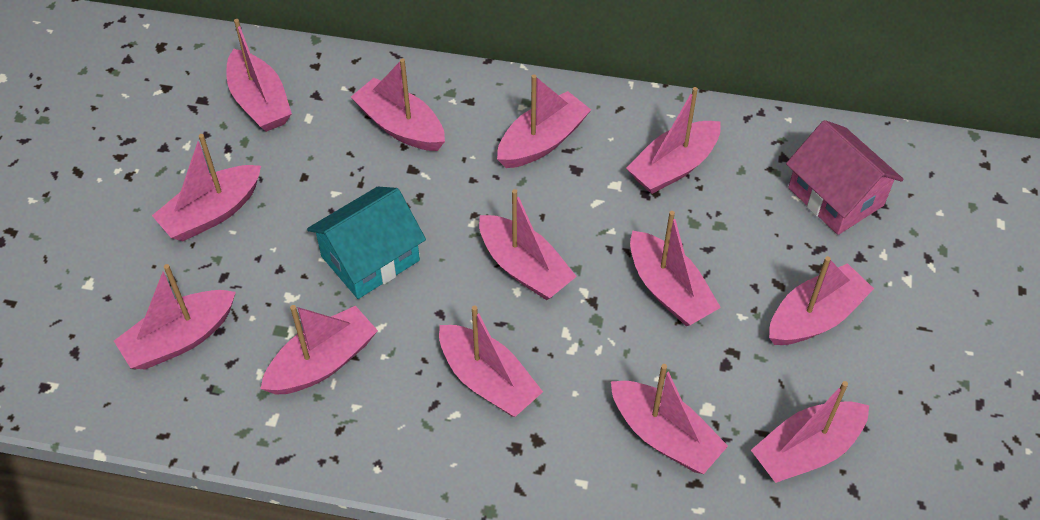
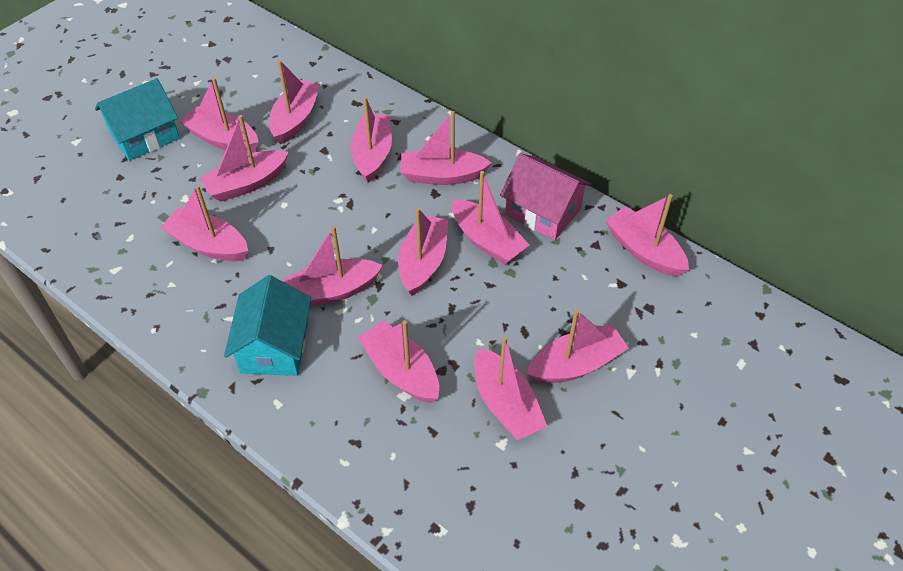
turquoise house: [307,187,426,299] = 1 -> [95,78,180,161] [224,275,311,376] = 2

